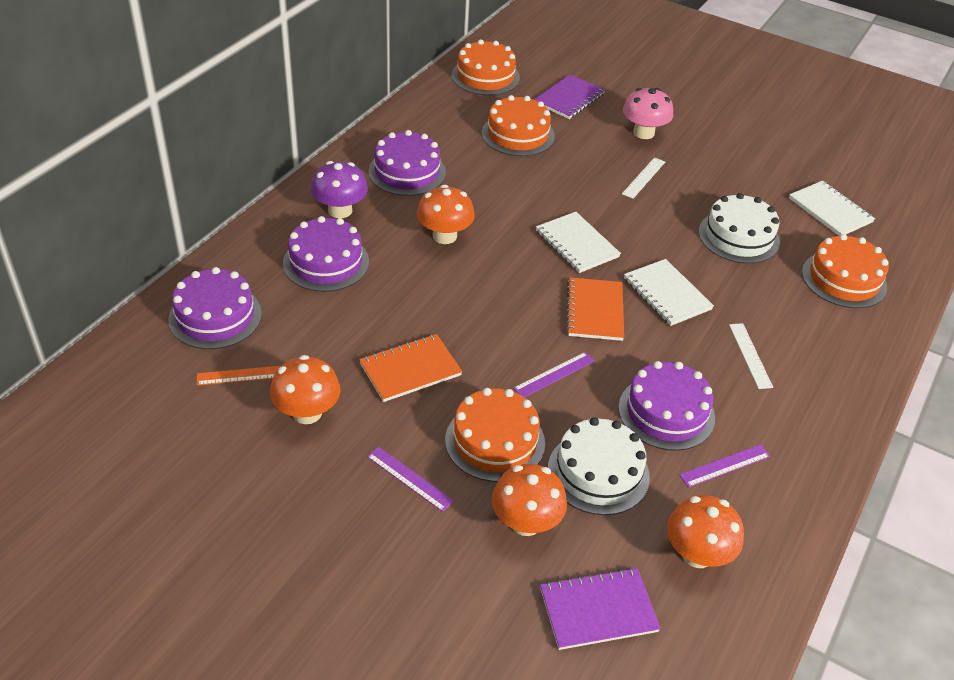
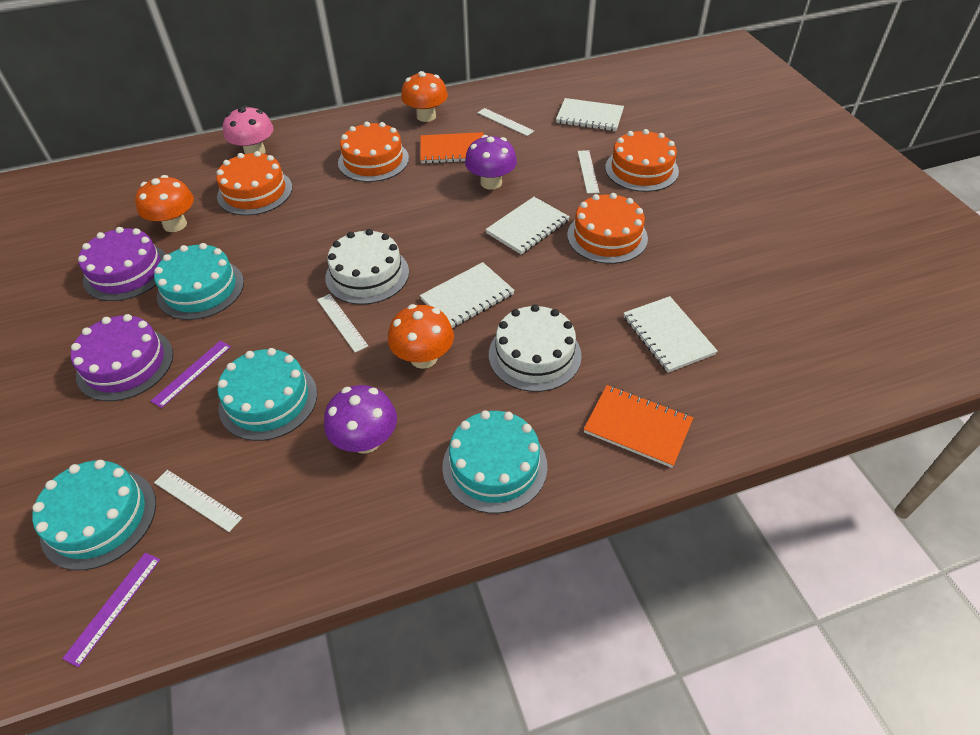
orange mushroom: [270,355,341,424] [417,185,475,244] [492,464,567,536] [667,495,744,568] = 4 -> [135,175,194,232] [388,304,454,369] [401,71,448,122] = 3
orange ruler: [197,366,280,386] = 1 -> none = 0
purple cake: [168,267,262,349] [283,216,369,292] [368,130,446,196] [618,361,715,451] = 4 -> [71,314,173,401] [78,227,166,301] = 2
purple mushroom: [311,161,368,218] = 1 -> [324,385,397,454] [465,135,517,190] = 2
purple notebook: [534,75,605,119] [540,567,661,650] = 2 -> none = 0
purple ruler: [367,446,454,512] [513,352,595,398] [679,444,770,487] = 3 -> [62,553,160,667] [151,341,231,408] = 2
turquoise cake: none = 0 -> [32,460,156,570] [154,243,244,320] [218,348,317,441] [442,410,547,513] = 4
white notebook: [536,212,621,273] [624,259,714,326] [789,181,875,236] = 3 -> [420,262,515,328] [485,197,570,255] [556,98,624,131] [624,296,718,373] = 4
white ruler: [622,157,665,199] [729,323,773,389] = 2 -> [154,470,242,532] [317,294,368,353] [477,108,534,136] [578,150,599,194] = 4

